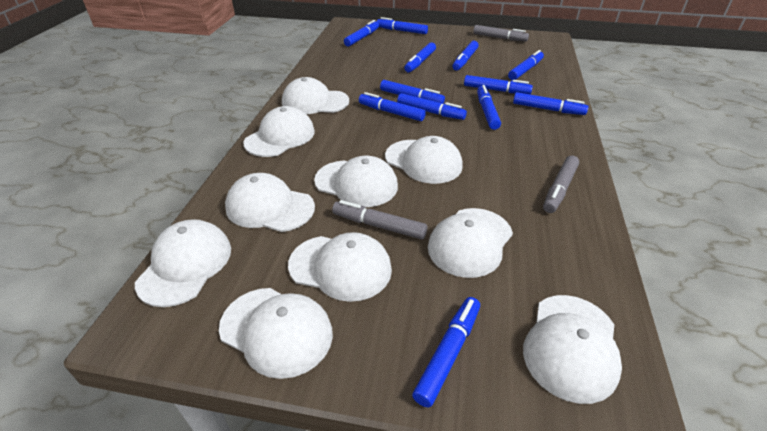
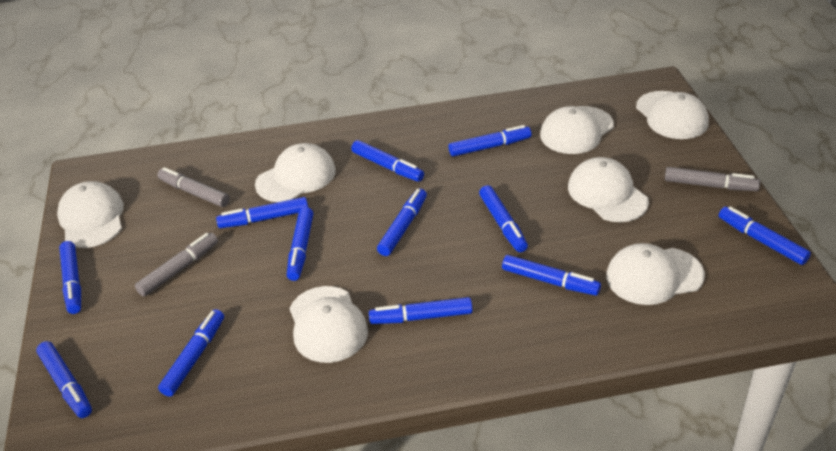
white cap: [135,219,231,307] [219,288,333,379] [225,173,315,232] [244,106,315,157] [282,77,349,114] [288,232,392,302] [314,156,398,207] [385,136,463,184] [428,208,513,278] [523,295,622,404] = 10 -> [57,181,124,248] [255,143,336,202] [289,286,368,363] [540,106,614,154] [568,157,649,222] [606,243,705,305] [636,91,709,139] = 7

